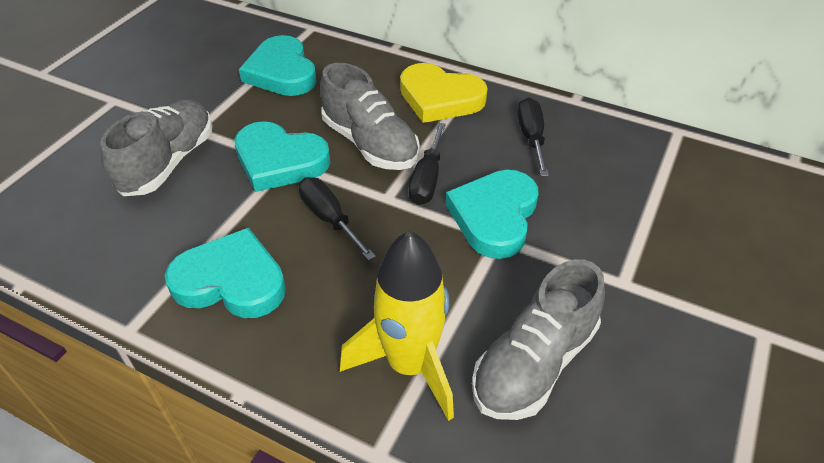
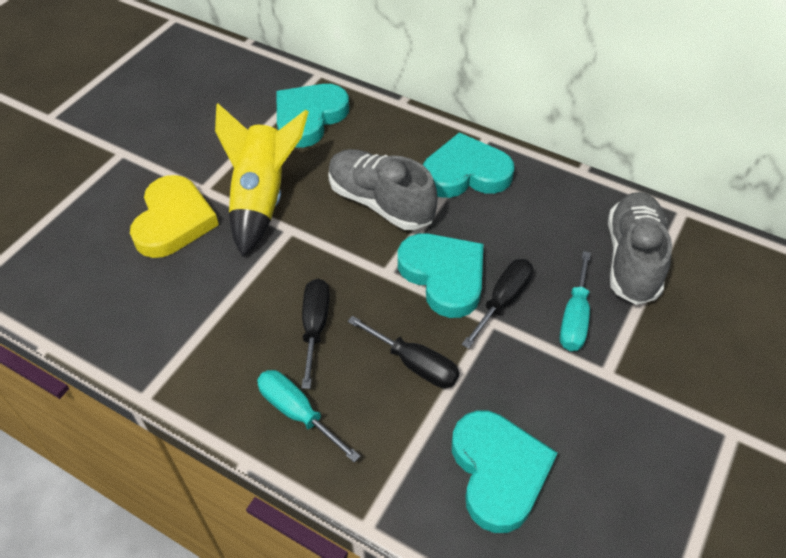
grey shoe: [100,99,213,196] [320,63,420,170] [472,259,605,420] = 3 -> [328,149,437,230] [608,192,672,305] = 2
turquoise screwdriver: none = 0 -> [257,370,361,463] [560,251,591,351] = 2

